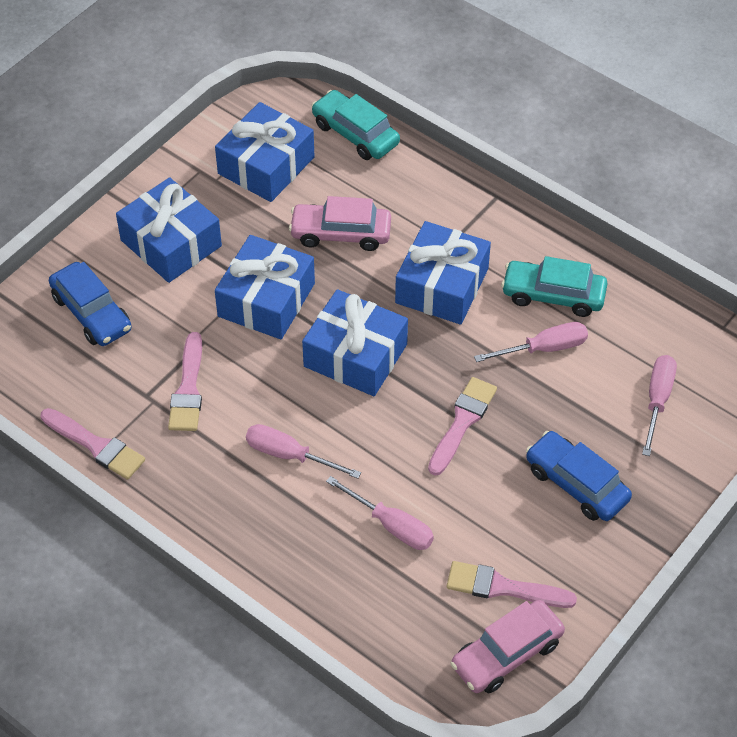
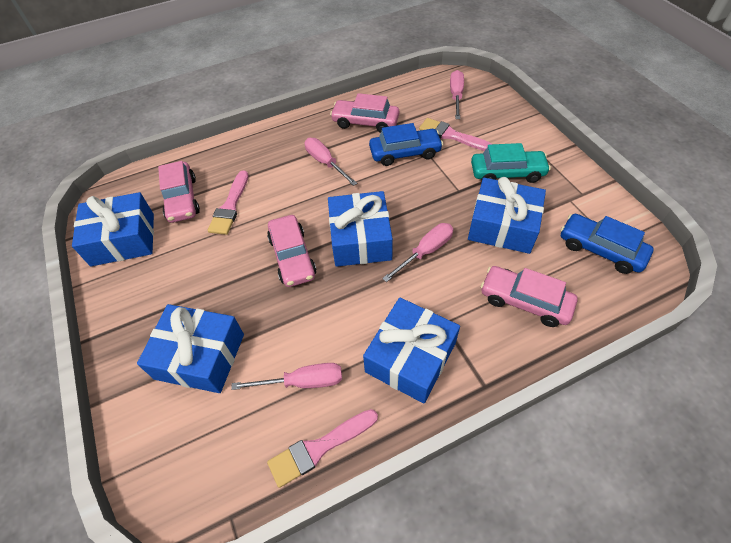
pink brush: [41,408,145,480] [168,332,202,431] [428,377,497,476] [447,561,577,608] = 4 -> [208,171,248,235] [267,409,378,488] [419,118,492,151] = 3
pink car: [289,196,391,251] [450,600,565,693] = 2 -> [158,161,200,223] [267,215,317,287] [330,93,399,133] [481,266,577,327] = 4
turquoise car: [311,90,400,160] [501,256,608,317] = 2 -> [471,143,551,183] = 1

